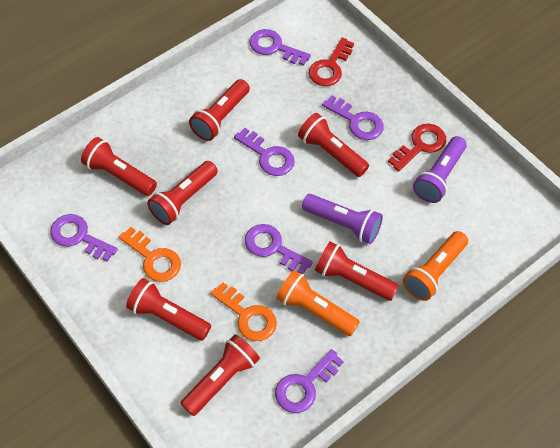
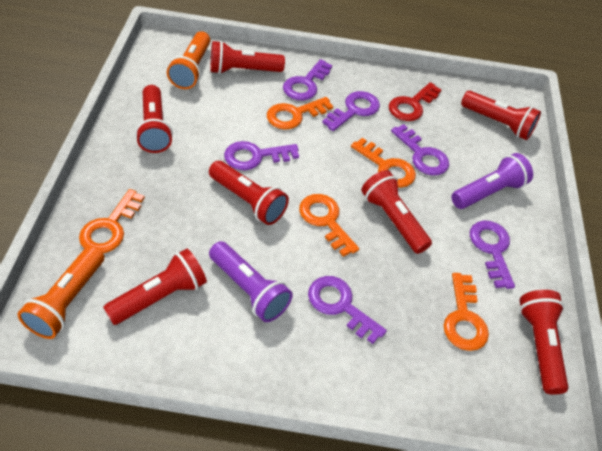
orange key: [119,227,181,282] [211,282,277,341] = 2 -> [79,189,145,253] [267,97,333,130] [299,194,359,257] [351,138,416,188] [443,273,489,351] = 5
red key: [309,37,354,86] [388,124,446,171] = 2 -> [389,82,441,121] = 1

